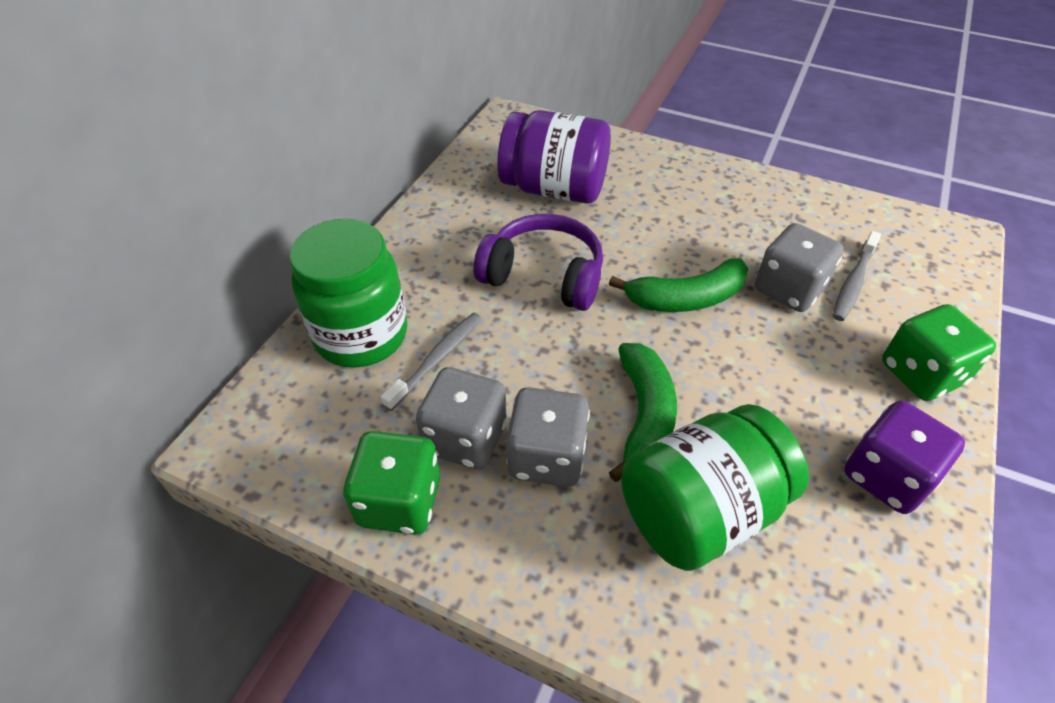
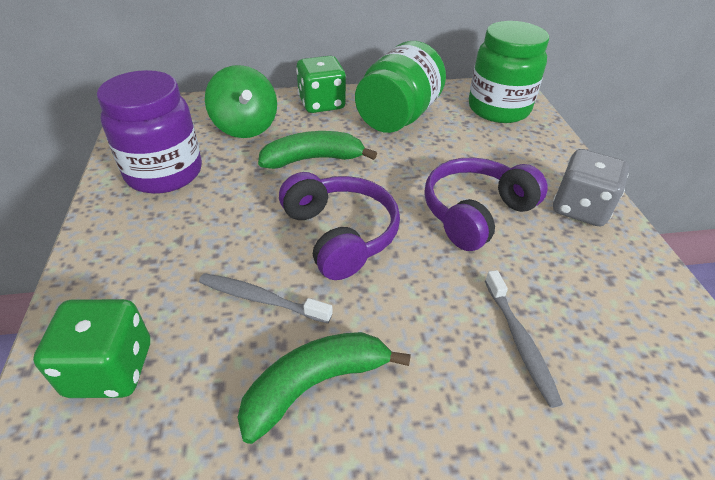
green spinning top: none = 0 -> [205,65,277,138] = 1
grey dice: [416,367,507,470] [506,387,590,487] [755,223,843,312] = 3 -> [553,149,629,226] = 1
purple dice: [844,400,965,514] = 1 -> none = 0
purple headphones: [473,214,603,311] = 1 -> [279,172,400,280] [424,157,548,251] = 2

